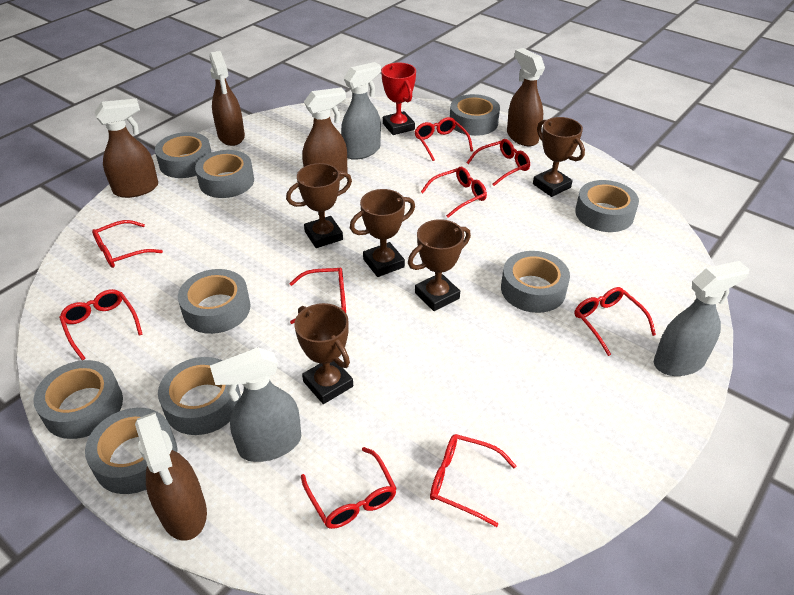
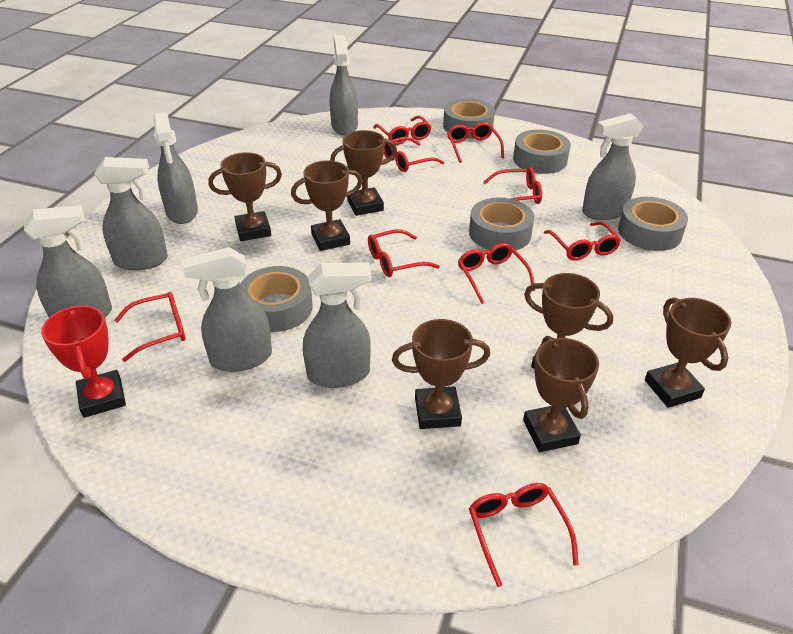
brown spray bottle: [95,99,158,198] [135,412,207,541] [210,51,245,146] [302,88,347,180] [507,48,545,146] = 5 -> none = 0
brown trophy: [286,163,352,248] [294,303,353,404] [350,189,415,277] [408,219,471,311] [533,117,585,197] = 5 -> [208,152,282,241] [291,160,363,251] [330,130,397,216] [392,319,490,429] [523,336,599,452] [524,273,613,368] [645,297,731,408] = 7
grey spray bottle: [210,347,301,462] [341,62,381,160] [654,261,750,376] = 3 -> [24,205,112,318] [94,157,168,270] [153,112,198,224] [182,247,272,372] [303,262,372,388] [330,35,358,135] [582,113,644,220] = 7
grey tape: [33,360,123,439] [85,408,177,494] [155,132,212,178] [158,357,241,435] [178,269,250,334] [195,150,254,198] [450,94,500,136] [501,251,570,313] [575,180,639,232] = 9 -> [240,266,313,332] [443,99,495,139] [469,198,534,250] [513,130,571,174] [618,197,688,251] = 5

